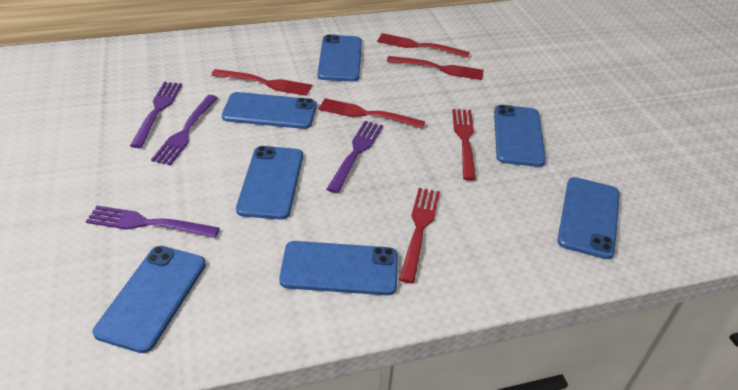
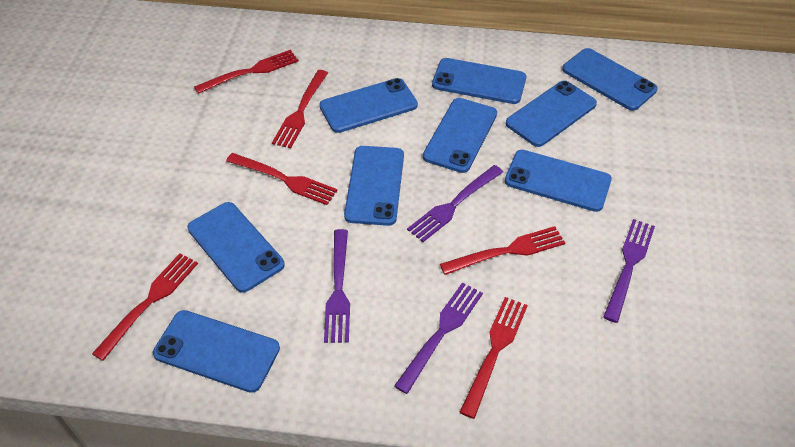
blue phone: [93,246,206,353] [222,92,317,129] [236,146,303,220] [279,241,398,295] [317,34,362,82] [494,105,546,167] [557,177,620,259] = 7 -> [153,310,280,393] [187,202,285,293] [319,78,418,133] [344,146,404,226] [423,98,497,173] [432,58,526,104] [505,150,612,212] [506,81,597,147] [562,48,658,111] = 9

